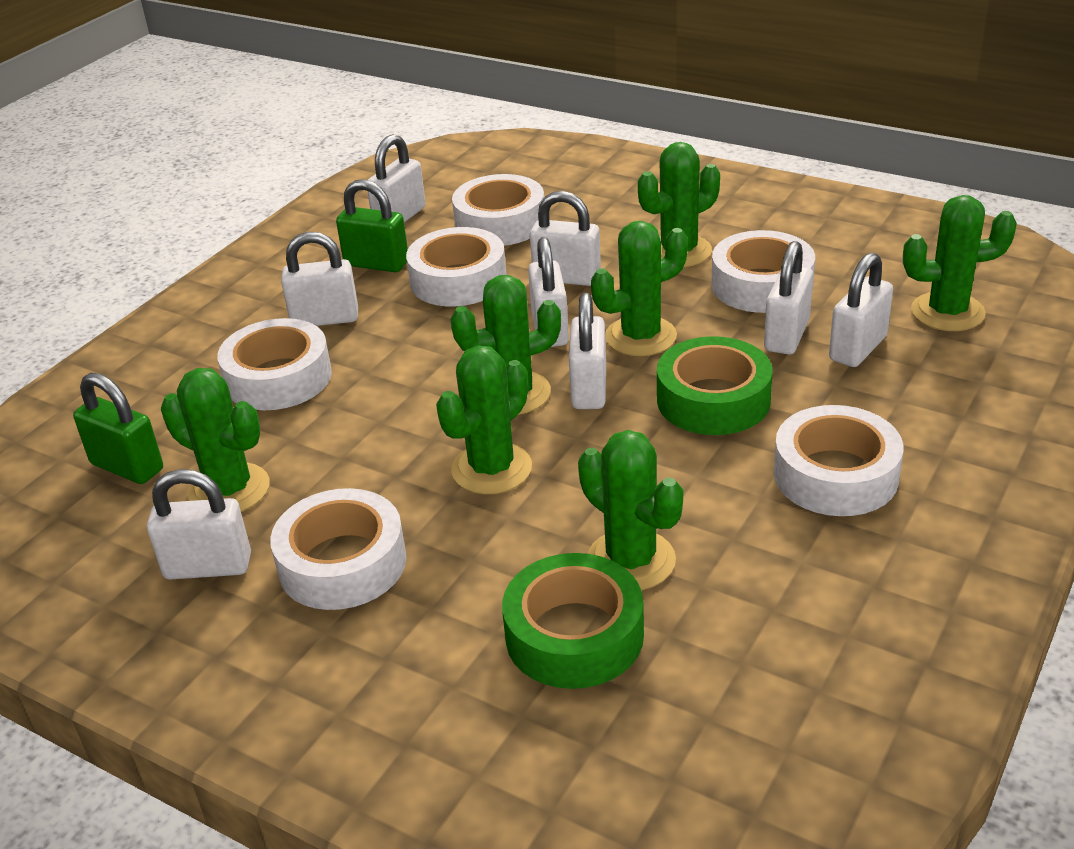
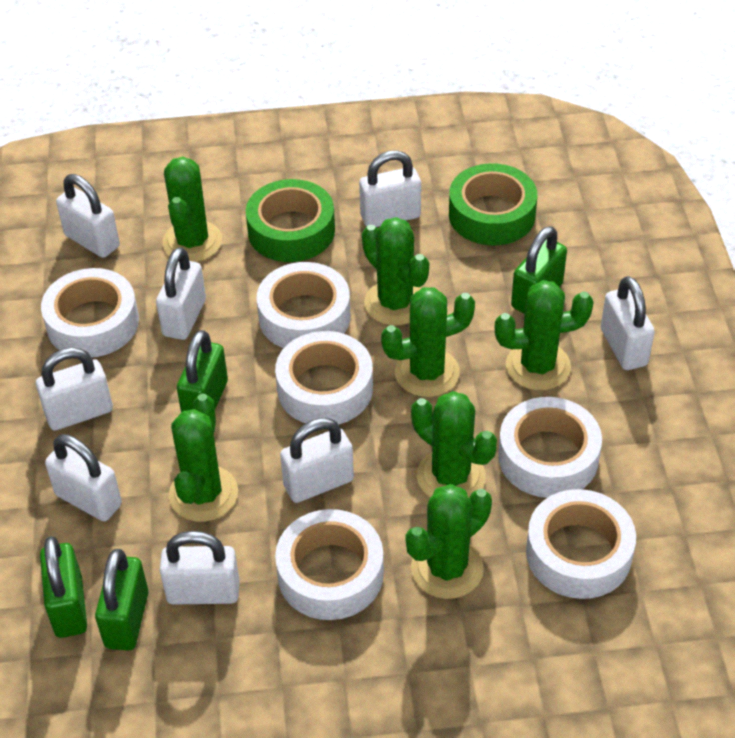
green padlock: [73,373,163,484] [336,179,408,272] = 2 -> [40,536,87,638] [95,549,148,651] [177,330,228,412] [511,226,567,314] = 4

